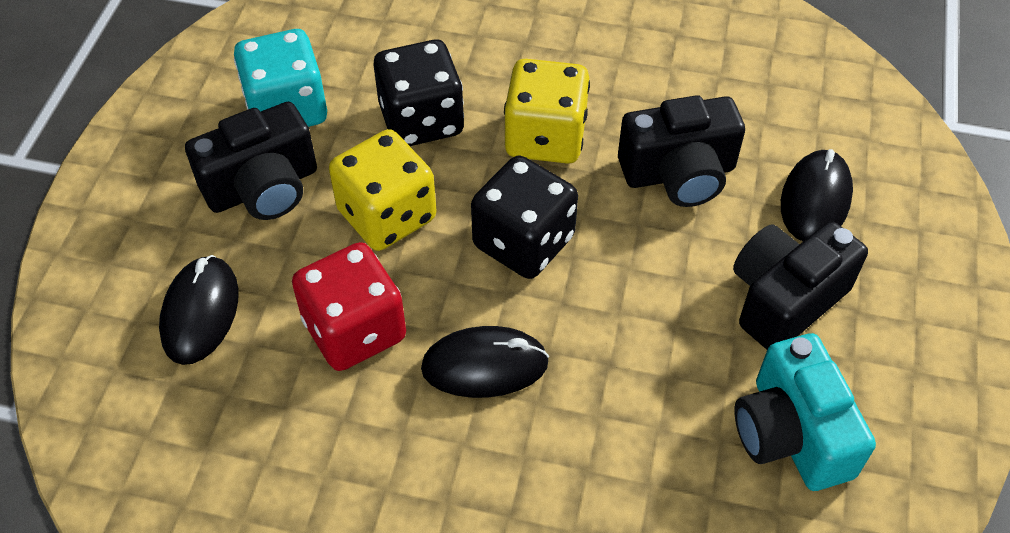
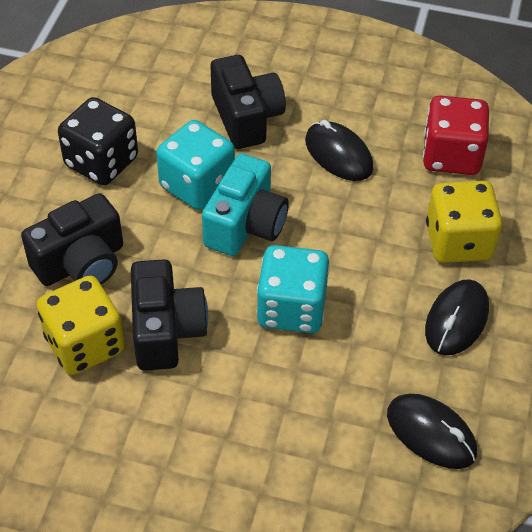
black dice: [374,40,464,146] [471,155,578,279] = 2 -> [58,97,138,185] = 1
turquoise dice: [234,29,327,127] = 1 -> [156,120,235,210] [257,245,330,333] = 2

